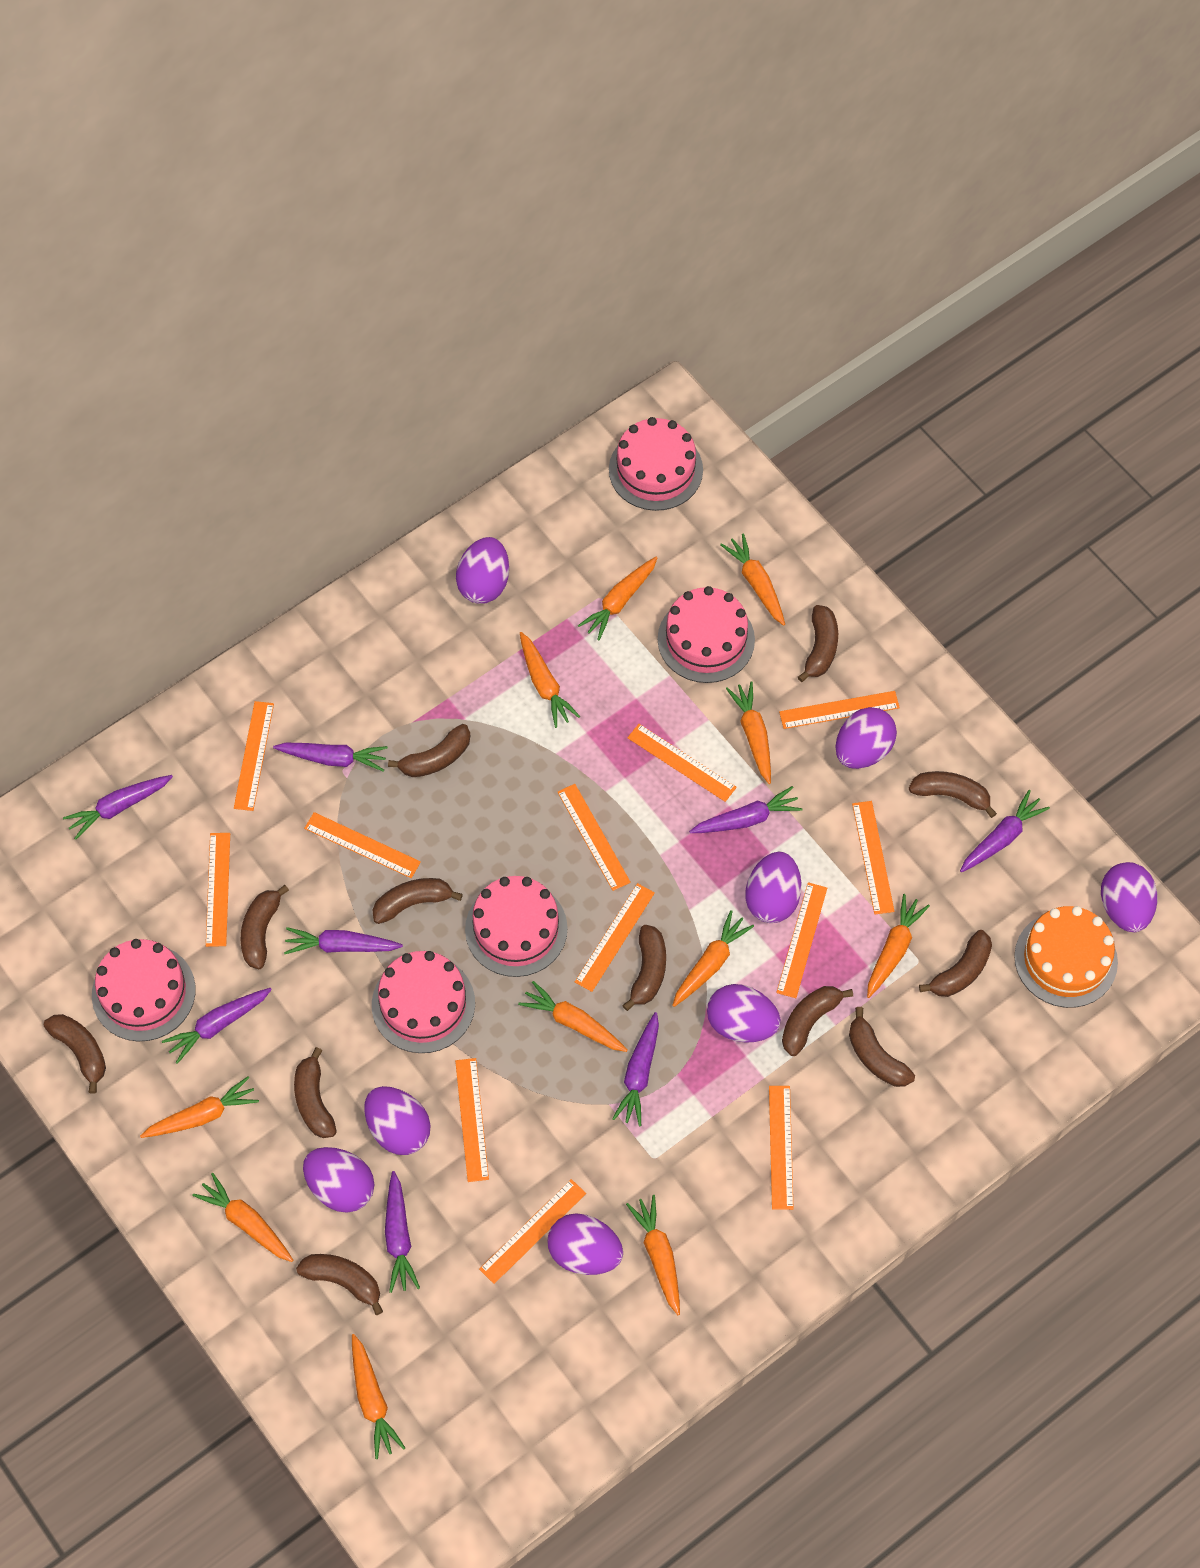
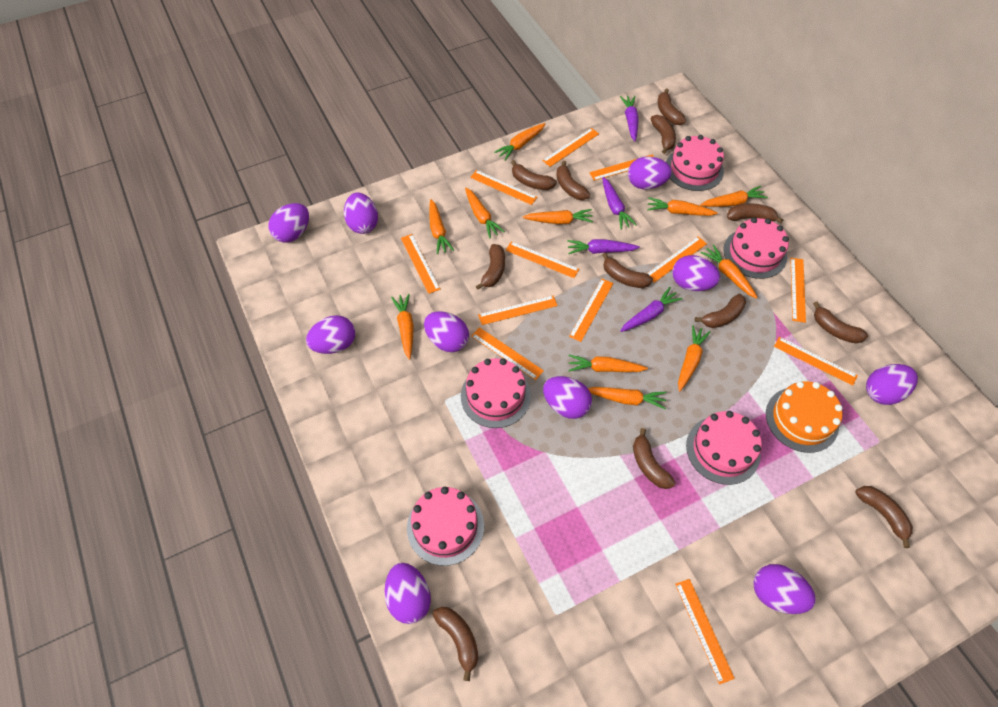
purple carrot: [63,775,173,840] [162,988,272,1064] [273,743,388,772] [284,927,403,954] [385,1171,420,1293] [612,1012,659,1126] [689,786,803,833] [960,790,1050,872] = 8 -> [567,239,640,254] [602,177,637,230] [620,96,639,141] [620,287,683,332] = 4
purple egg: [303,1147,374,1213] [364,1086,430,1155] [456,537,509,604] [547,1213,623,1275] [707,984,781,1043] [746,852,801,923] [835,707,897,769] [1101,862,1157,932] = 8 -> [268,203,309,243] [306,315,355,354] [344,192,378,234] [384,563,431,624] [424,311,469,352] [543,376,592,419] [628,156,672,189] [672,255,720,291] [753,564,816,614] [866,364,918,405] = 10

